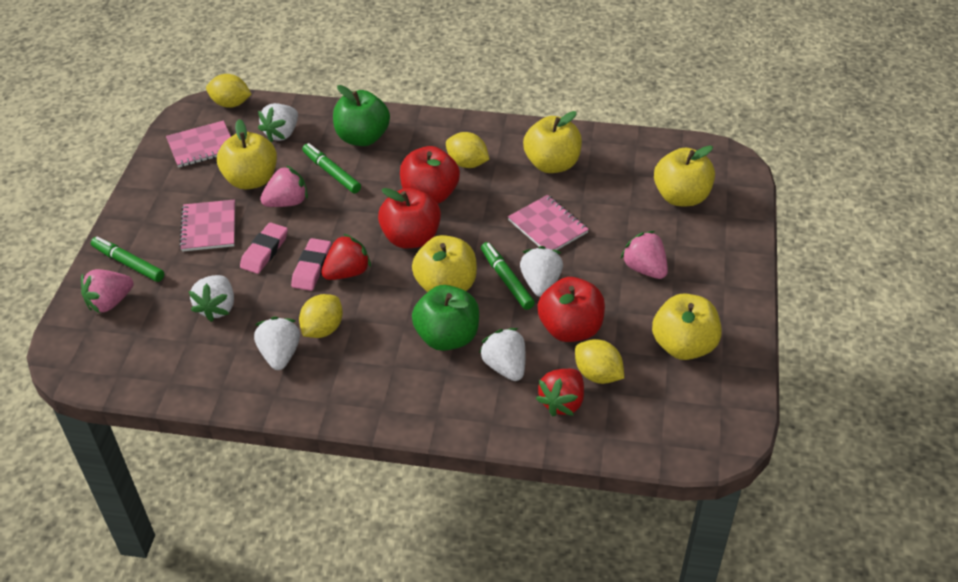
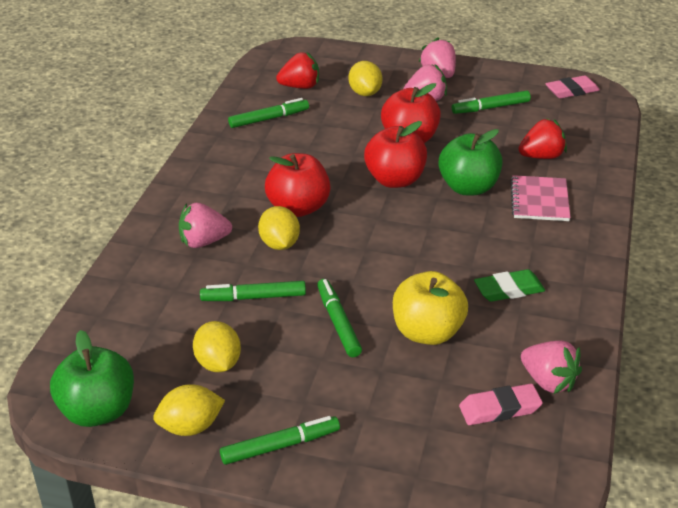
green eraser: none = 0 -> [474,269,545,302] = 1
green marker: [91,236,164,282] [302,143,361,193] [481,242,535,310] = 3 -> [200,281,306,301] [220,416,340,465] [228,98,309,128] [317,279,362,357] [452,91,531,114] = 5
pink notebook: [166,120,231,168] [179,199,235,252] [508,195,589,250] = 3 -> [510,175,571,221] = 1
pink strawberry: [81,269,133,313] [260,165,308,207] [621,231,668,279] = 3 -> [179,203,232,248] [403,64,447,101] [419,37,456,78] [521,340,582,394] = 4
white strawberry: [189,275,234,322] [254,317,300,370] [258,103,298,143] [479,328,525,381] [520,246,563,297] = 5 -> none = 0
yellow apple: [217,119,277,189] [412,235,477,292] [523,111,582,173] [652,293,722,360] [654,145,715,206] = 5 -> [393,271,468,345] = 1

